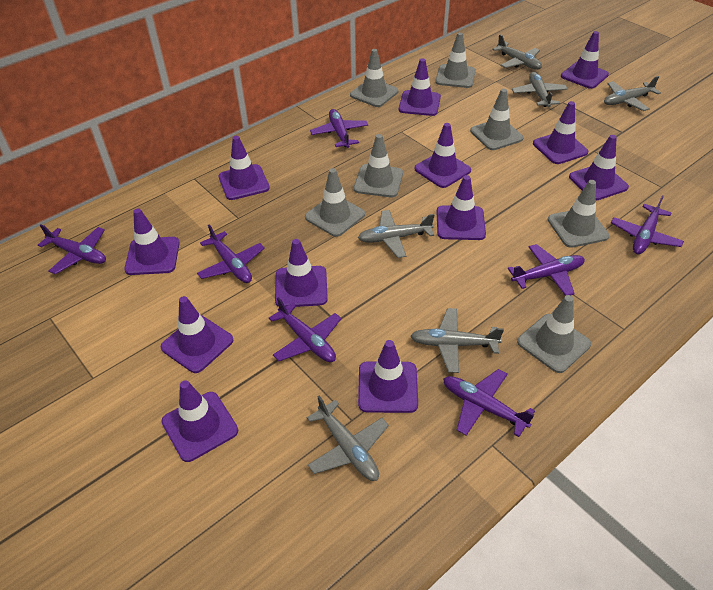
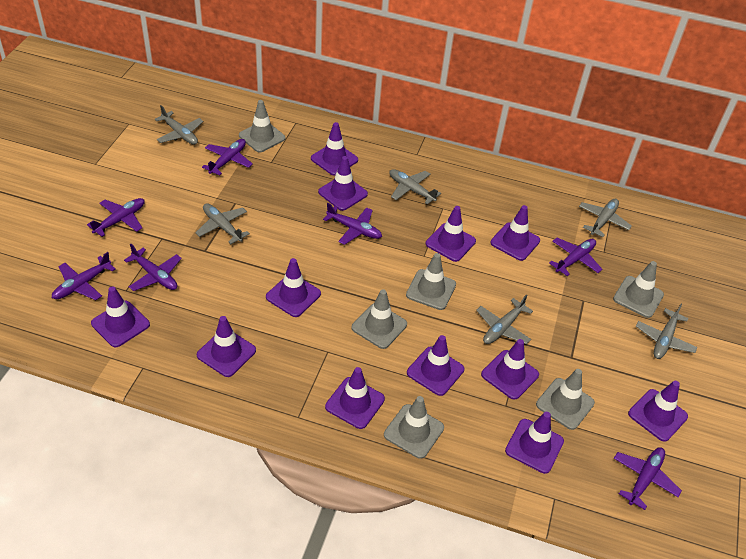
grey traffic cone: [305,168,365,237] [350,49,398,107] [354,134,403,197] [435,32,476,88] [470,89,523,150] [517,295,591,373] [548,180,609,248] = 7 -> [239,100,286,152] [351,289,407,349] [384,396,444,459] [406,253,456,310] [536,369,595,430] [613,261,664,318] = 6

